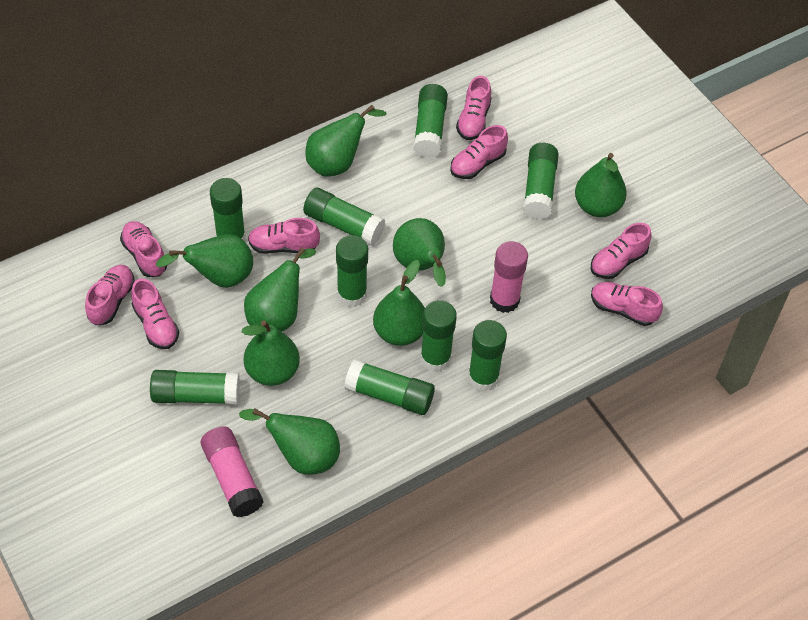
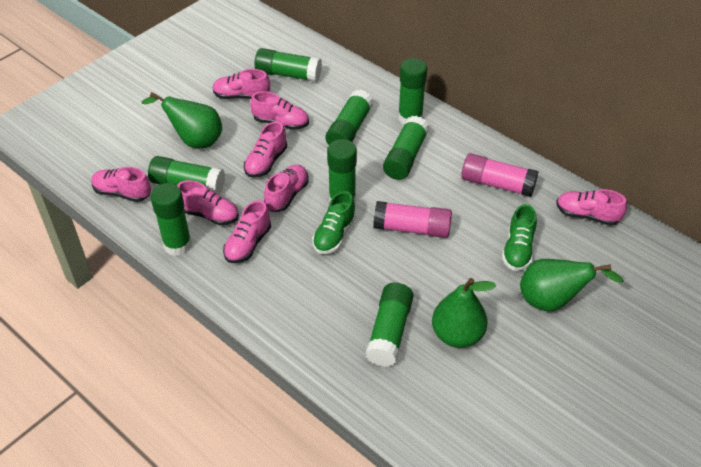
green glue stick: [150,370,240,405] [210,178,246,241] [303,188,385,245] [336,235,368,307] [344,359,435,415] [413,84,448,158] [420,300,457,372] [468,320,507,391] [523,143,559,220] = 9 -> [148,156,225,195] [151,183,192,256] [255,48,322,82] [326,90,373,145] [327,139,357,203] [365,283,413,367] [383,116,429,180] [398,58,427,124] = 8
green pear: [156,234,253,288] [239,408,340,475] [241,320,300,386] [244,247,316,332] [305,105,386,177] [373,260,425,346] [393,218,446,287] [575,153,627,217] = 8 -> [142,92,222,148] [432,278,496,348] [520,259,624,312] = 3
green shoe: none = 0 -> [312,191,356,254] [502,204,537,271] = 2

